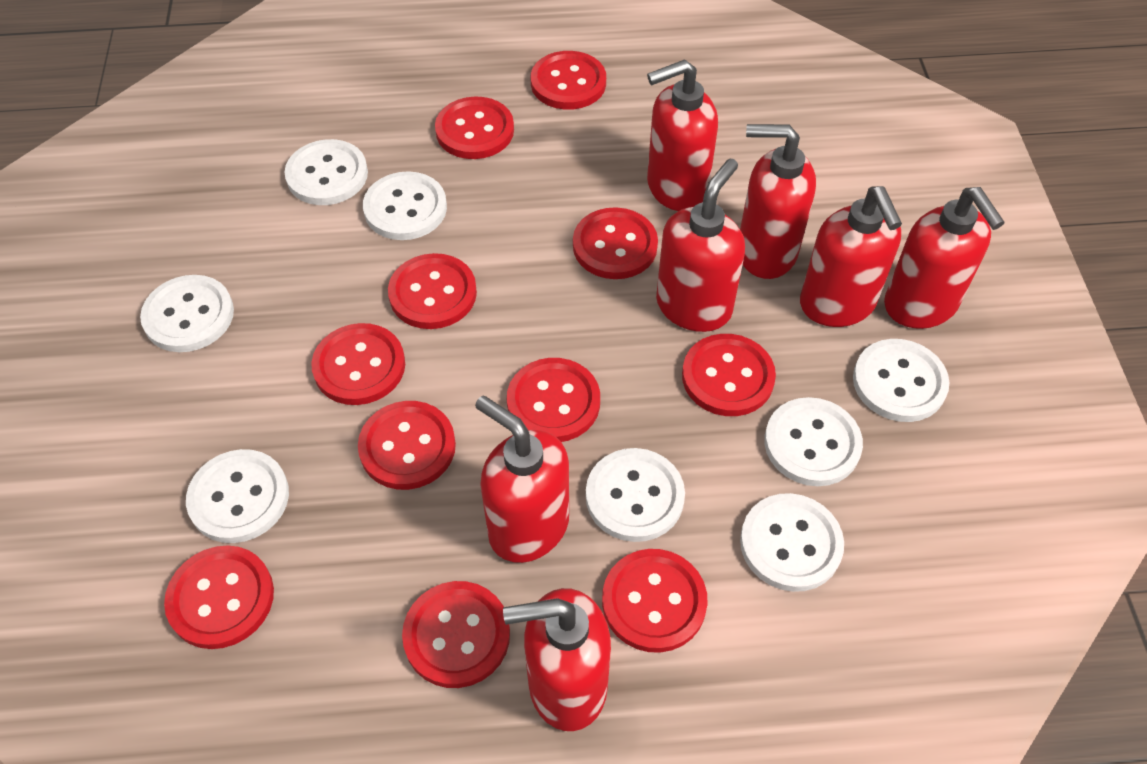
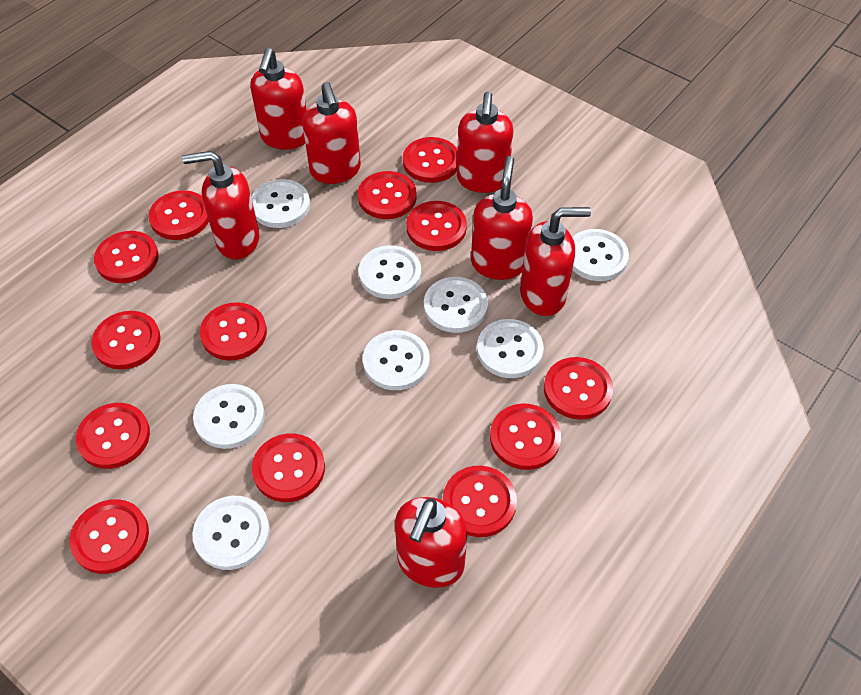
red button: [164,545,274,649] [311,323,405,405] [358,401,456,490] [388,253,477,329] [402,581,510,688] [435,96,514,159] [507,358,600,442] [531,51,606,110] [573,207,658,279] [602,549,708,653] [682,334,776,416] = 11 -> [70,499,149,574] [76,403,150,469] [91,311,161,370] [94,231,159,283] [148,190,209,240] [200,302,267,361] [252,433,325,502] [358,171,417,219] [403,137,458,183] [406,201,467,251] [443,466,517,537] [490,403,561,470] [544,357,613,420] = 13

